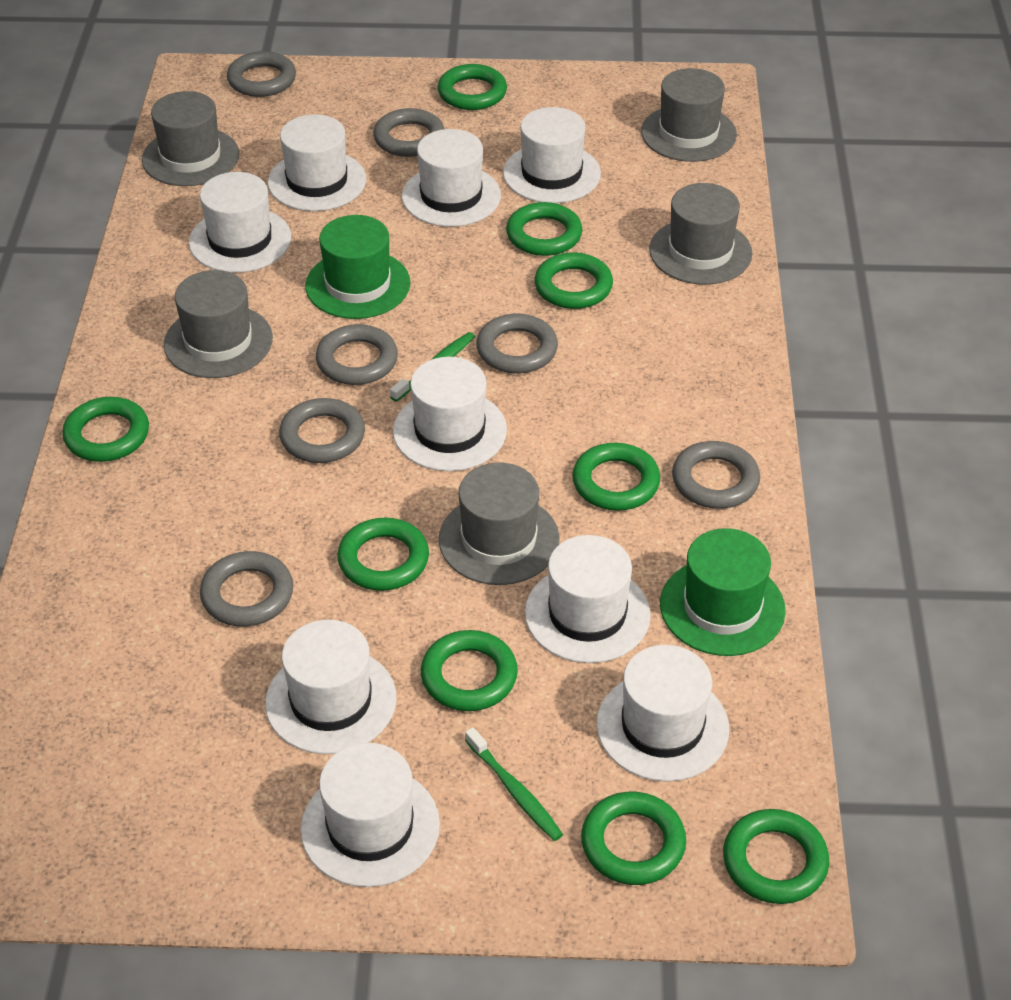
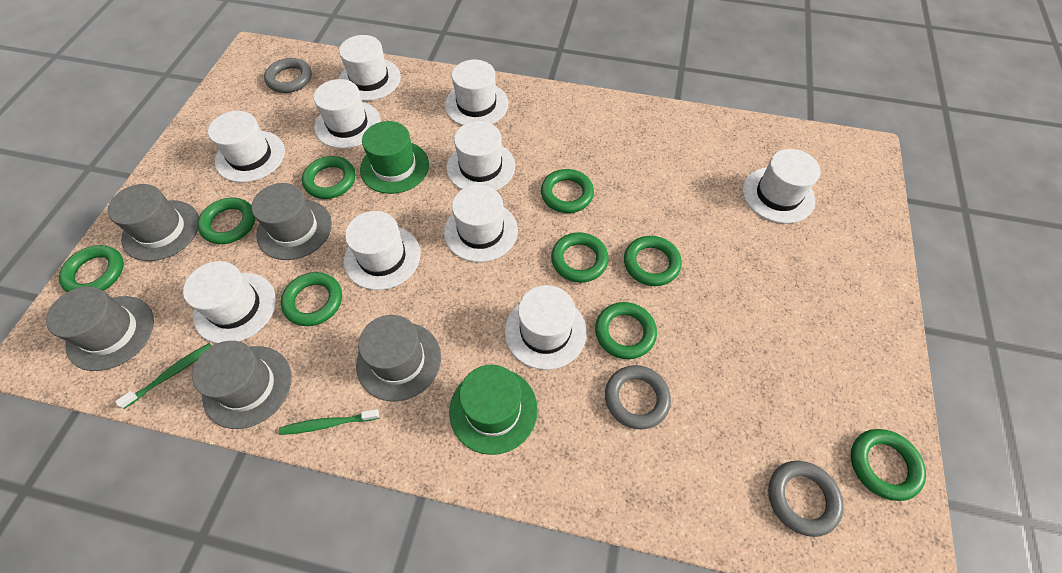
grey ring: [200,551,293,627] [227,51,296,97] [279,398,365,463] [316,324,398,385] [373,108,445,157] [476,314,558,373] [672,441,760,509] = 7 -> [264,58,312,93] [605,365,671,429] [768,461,844,537] = 3
white hat: [189,172,291,273] [265,620,397,754] [268,114,366,211] [301,743,440,887] [393,357,507,471] [402,129,501,227] [503,107,601,203] [525,535,651,663] [596,645,729,782] = 9 -> [183,261,276,343] [208,111,285,183] [314,79,380,149] [339,35,401,101] [344,211,421,290] [444,185,518,262] [445,60,508,126] [447,121,515,190] [505,285,587,370] [742,149,820,224] = 10

